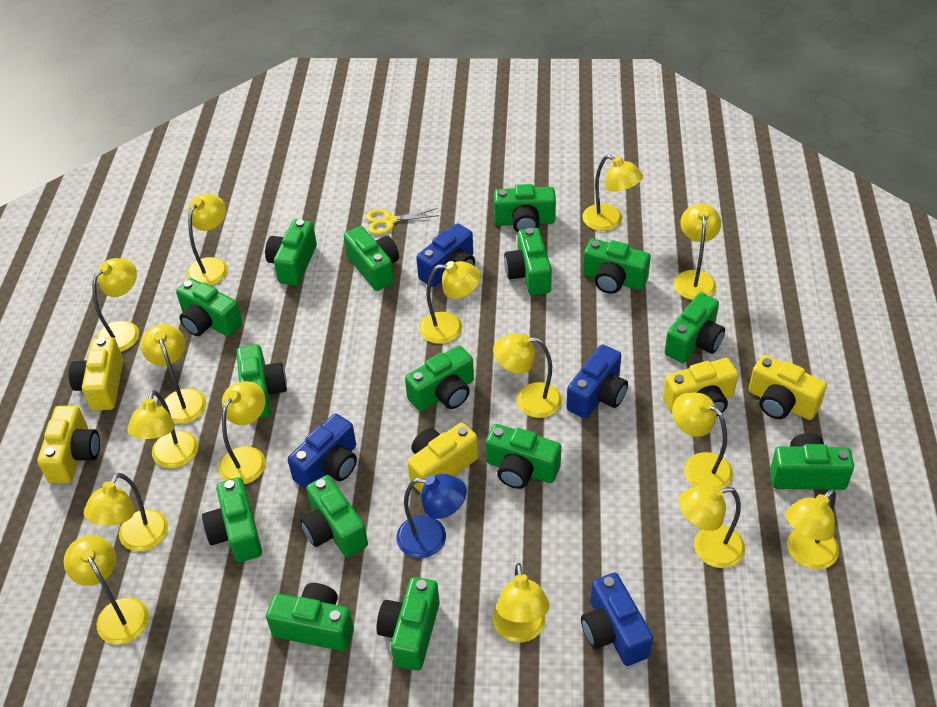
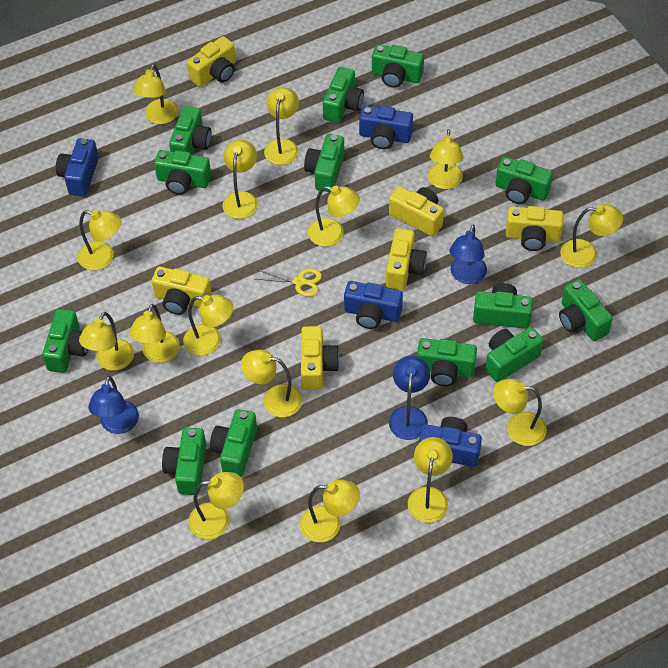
blue lamp: [396,474,467,558] = 1 -> [88,376,139,434] [389,356,430,440] [449,224,487,284] = 3
green camera: [176,278,243,337] [202,477,262,562] [236,344,287,418] [265,219,317,286] [266,583,354,651] [300,475,368,557] [344,226,399,291] [376,577,440,671] [405,345,474,412] [486,424,561,489] [494,184,556,232] [504,228,552,295] [583,239,651,294] [665,293,725,363] [770,433,854,490] = 15 -> [42,309,88,373] [154,150,211,195] [162,428,206,495] [169,106,212,155] [210,409,257,477] [304,134,345,192] [323,67,364,123] [372,44,424,88] [417,338,477,386] [473,283,533,329] [485,327,543,382] [495,157,553,204] [559,279,613,341] = 13
yellow camera: [37,406,100,483] [68,337,123,411] [407,423,479,493] [663,358,738,417] [749,355,827,420] = 5 -> [152,267,212,315] [187,36,236,87] [301,326,340,390] [386,228,427,290] [389,186,444,236] [506,206,564,251] = 6

